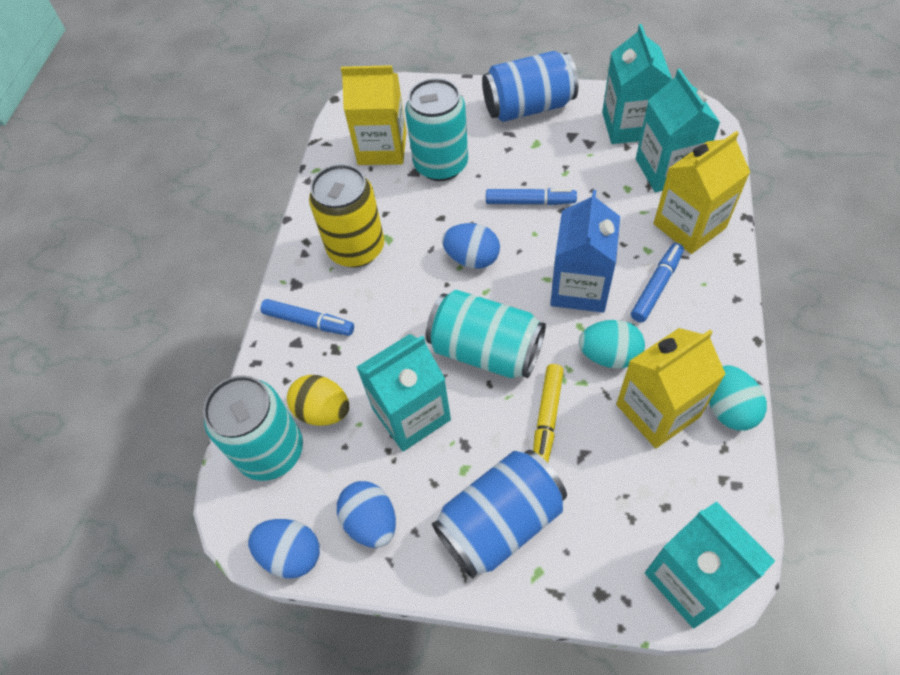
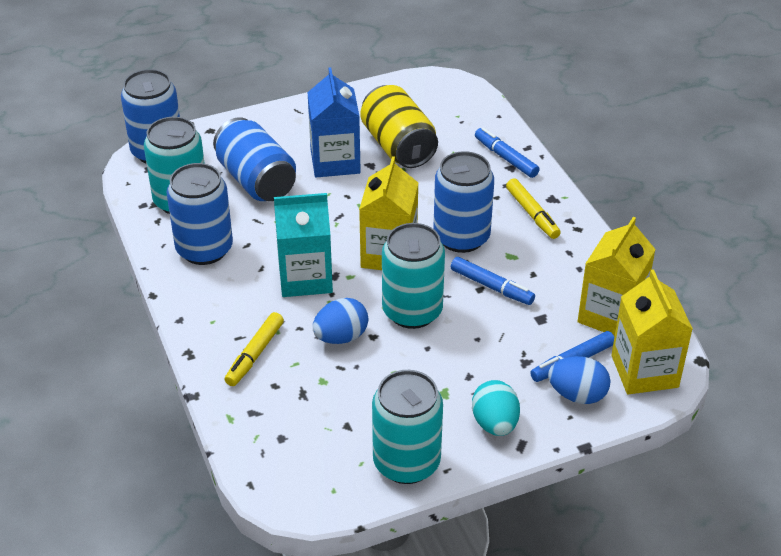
blue can: [432,450,567,578] [482,51,578,122] = 2 -> [121,69,180,164] [166,163,233,265] [213,117,296,201] [433,151,494,253] = 4
blue egg: [248,519,320,579] [337,481,396,548] [442,223,500,269] = 3 -> [313,298,369,344] [548,356,611,404] = 2
turquoise carton: [356,334,451,451] [602,24,672,144] [636,69,720,192] [645,501,775,628] = 4 -> [274,193,333,297] = 1
turquoise egg: [579,320,645,369] [709,365,767,431] = 2 -> [472,380,520,436] = 1
yellow egg: [287,375,349,426] = 1 -> none = 0
yellow marker: [533,364,564,463] = 1 -> [225,312,284,386] [506,178,561,239] = 2

